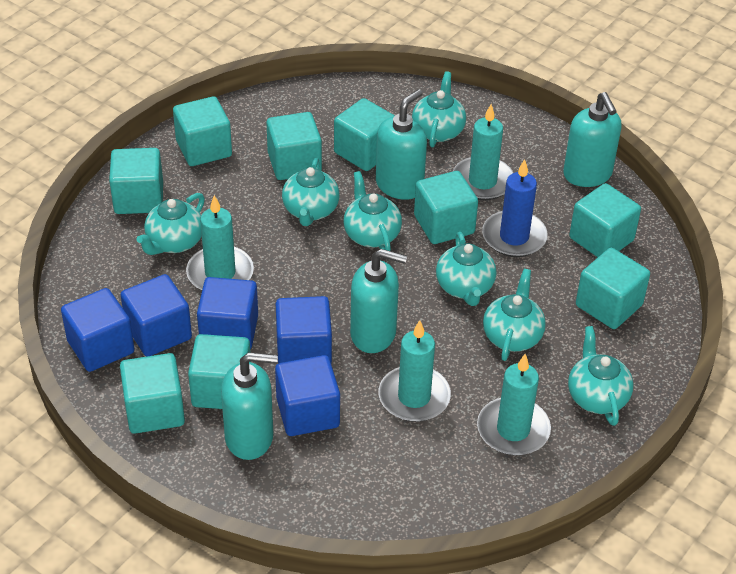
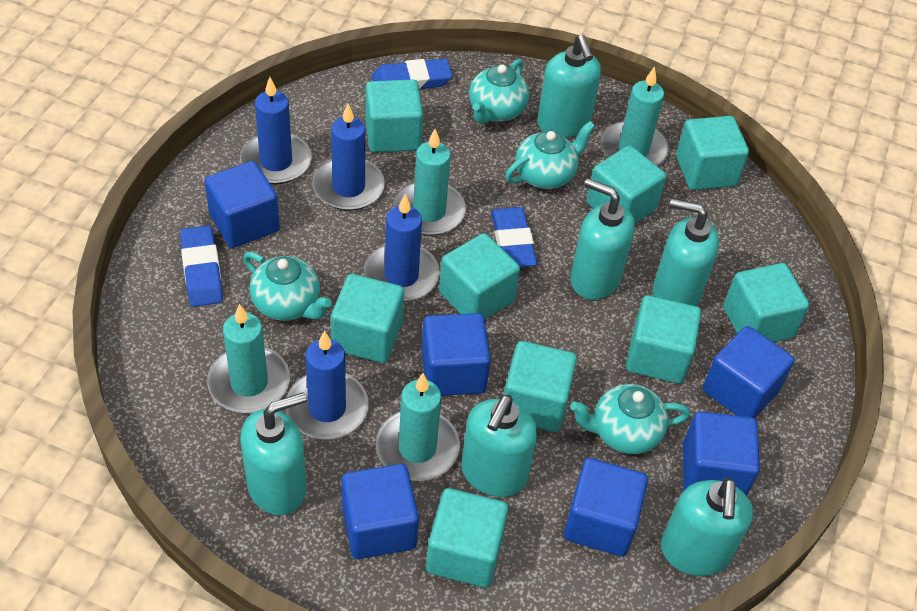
blue candle: [482,159,548,257] = 1 -> [240,77,312,184] [286,331,368,439] [313,104,385,211] [364,194,440,302] = 4
blue cube: [61,288,135,372] [121,274,192,356] [197,277,258,350] [275,355,340,436] [276,296,332,364] = 5 -> [204,161,280,248] [341,464,419,559] [421,313,491,396] [564,458,648,556] [683,411,760,496] [703,326,795,418] = 6
blue eraser: none = 0 -> [180,225,223,307] [371,59,453,89] [491,207,537,267] = 3
turquoise soap dispenser: [221,352,278,460] [350,249,407,353] [376,89,427,200] [563,92,622,187] = 4 -> [240,392,307,515] [461,395,537,497] [537,35,601,138] [570,178,635,300] [653,199,719,306] [661,478,753,576] = 6
turquoise teapot: [137,193,205,255] [282,158,340,226] [344,171,402,251] [412,71,466,147] [436,232,496,306] [483,269,546,361] [568,326,633,426] = 7 -> [243,252,332,321] [469,59,529,124] [505,121,595,189] [570,384,690,454] = 4

